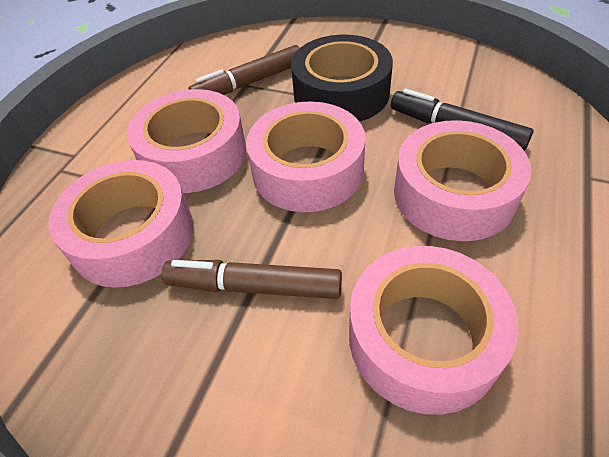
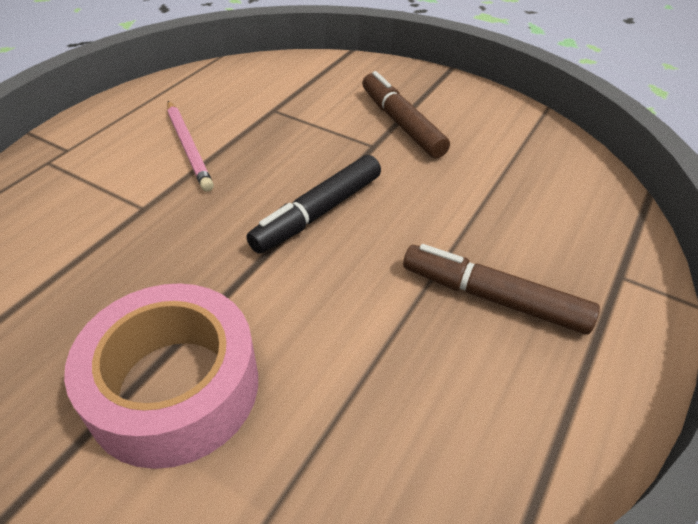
black tape: [291,35,393,122] = 1 -> none = 0
pink pencil: none = 0 -> [167,101,214,192] = 1
pink tape: [48,160,193,288] [127,89,246,193] [246,102,366,212] [349,246,518,415] [394,120,531,241] = 5 -> [64,283,258,469] = 1

